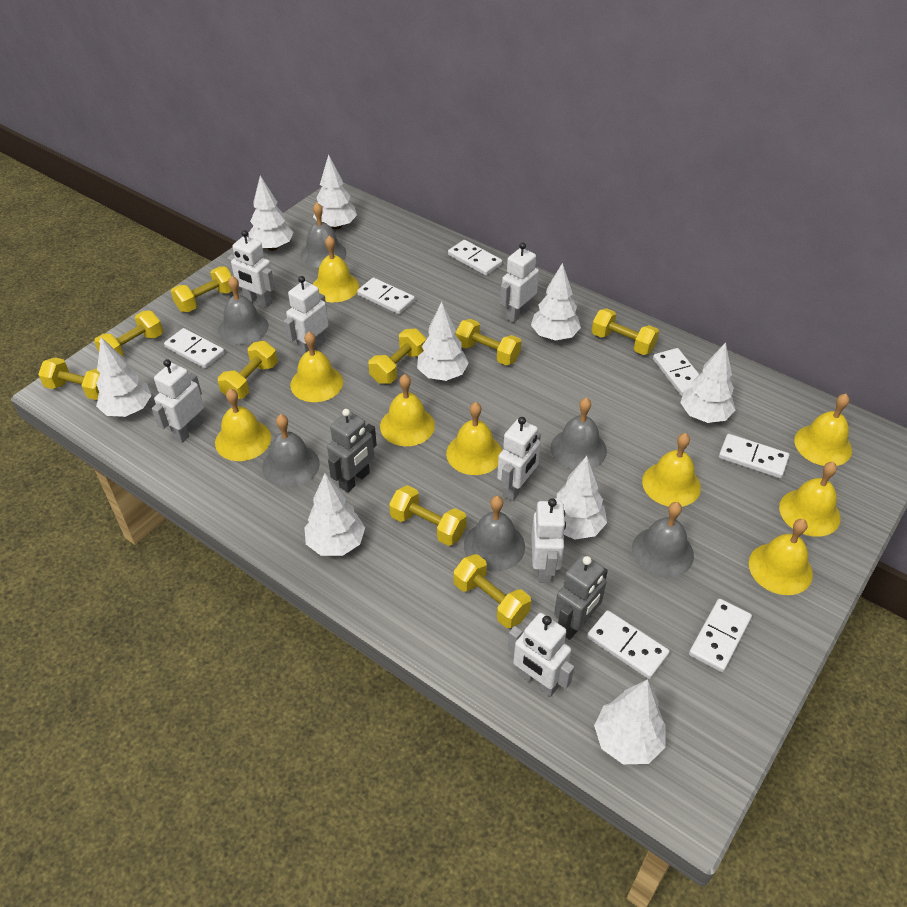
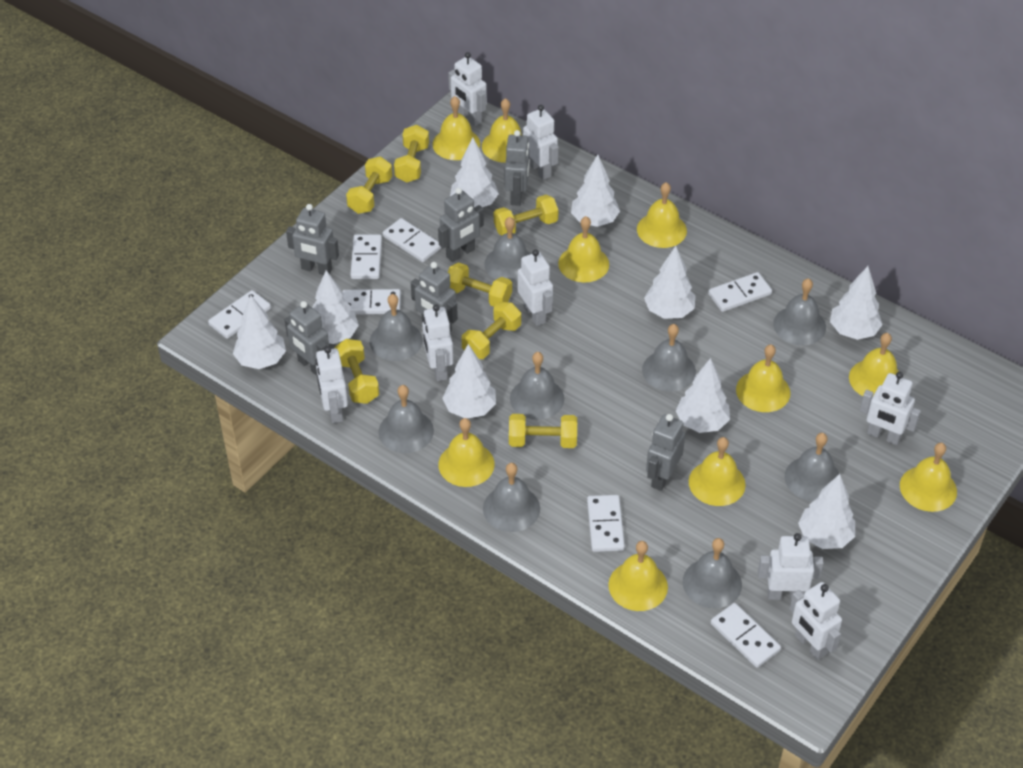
grey bell: [218,276,268,345] [262,414,320,488] [300,203,346,268] [464,496,525,572] [550,398,607,470] [632,502,694,578] = 6 -> [370,294,423,361] [378,385,434,453] [483,463,540,532] [484,217,530,283] [510,352,564,420] [642,324,696,392] [683,538,742,608] [773,278,826,346] [785,433,840,501] = 9
grey robot: [327,409,377,493] [554,555,608,640] = 2 -> [285,301,329,376] [286,204,339,275] [411,262,458,332] [438,188,484,262] [505,130,530,206] [646,414,685,491] = 6
white robot: [152,359,204,443] [227,230,275,308] [284,276,329,356] [497,417,541,501] [500,243,539,323] [508,613,574,697] [532,498,566,583] = 7 -> [316,346,348,423] [422,304,453,381] [448,52,487,126] [518,250,553,326] [523,105,559,180] [758,533,823,600] [790,582,842,660] [860,372,921,445] = 8
yellow bell: [215,388,271,461] [290,332,343,402] [313,236,359,302] [380,374,435,446] [446,402,502,475] [642,433,701,507] [749,519,813,595] [779,462,841,537] [794,394,852,466] = 9 -> [433,96,480,160] [438,418,495,487] [482,98,522,163] [558,216,609,282] [608,541,668,611] [637,182,687,248] [689,437,746,506] [736,344,791,412] [849,333,903,396] [900,443,957,512] = 10
yellow dumbbell: [38,357,100,400] [94,311,163,357] [171,267,232,312] [218,341,278,399] [368,329,426,384] [389,485,467,546] [454,554,531,628] [456,319,522,365] [592,308,659,355] = 9 -> [334,339,379,404] [346,157,392,214] [394,125,429,183] [448,262,512,307] [462,302,521,359] [494,195,558,236] [509,414,577,448] = 7

